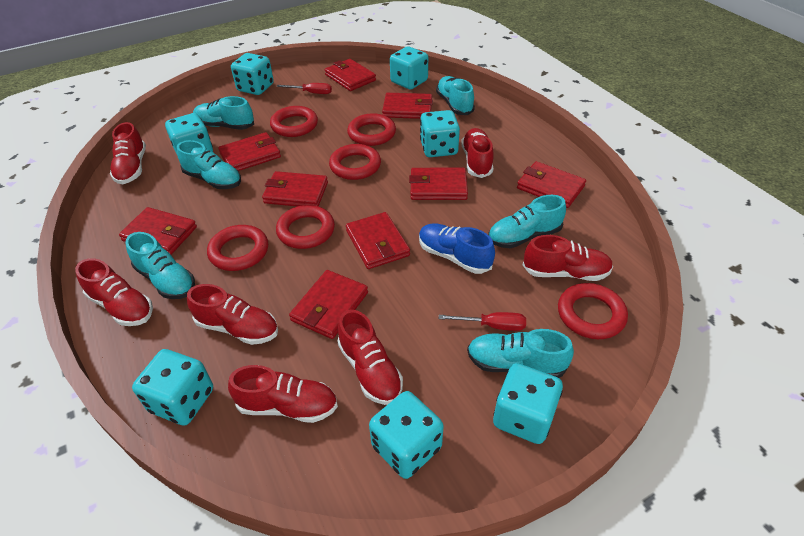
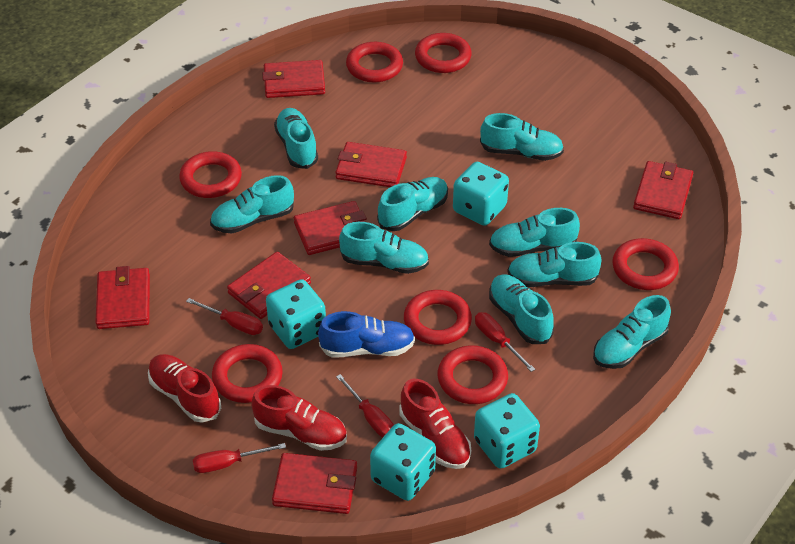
red ring: [207,225,268,271] [270,106,318,137] [276,205,335,249] [329,144,381,180] [347,113,396,146] [558,283,628,339] = 6 -> [179,151,242,198] [212,344,283,403] [346,42,403,82] [404,290,472,345] [415,33,472,73] [437,345,508,404] [612,238,679,290] = 7
red screwdriver: [277,83,332,94] [439,312,526,331] = 2 -> [186,298,263,335] [193,443,286,473] [336,374,394,437] [475,312,535,372] = 4
red shoe: [75,258,153,326] [110,122,146,184] [187,284,278,345] [228,365,338,423] [337,310,403,405] [461,128,494,178] [523,235,613,281] = 7 -> [148,354,221,423] [251,385,347,451] [400,379,471,469] = 3
red wallet: [119,207,197,255] [218,132,281,171] [262,171,328,207] [289,270,368,339] [325,59,376,91] [346,212,410,269] [382,93,433,119] [409,168,468,200] [517,161,586,208] = 9 -> [95,266,150,329] [227,252,311,319] [262,60,325,98] [272,453,357,514] [294,201,367,255] [335,142,407,187] [633,161,693,219] = 7
turquoise dice: [132,349,213,426] [165,113,213,154] [231,53,274,95] [369,391,444,479] [390,46,428,89] [420,110,460,157] [493,363,563,444] = 7 -> [266,279,326,349] [370,423,436,501] [453,162,509,226] [474,393,540,469] = 4
turquoise shoe: [126,232,195,299] [177,140,241,189] [193,96,254,130] [436,76,475,115] [467,329,574,378] [488,195,566,248] = 6 -> [210,175,294,234] [274,108,318,169] [339,222,429,274] [377,177,448,231] [480,113,564,161] [489,208,580,257] [489,274,554,344] [507,242,601,287] [593,295,671,369] = 9

